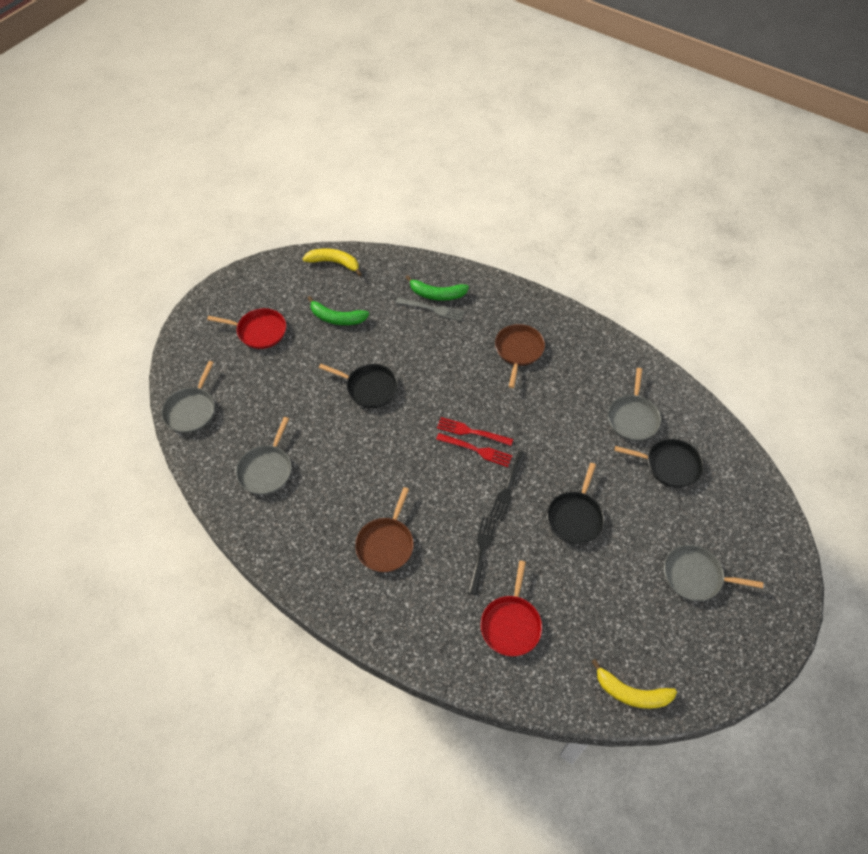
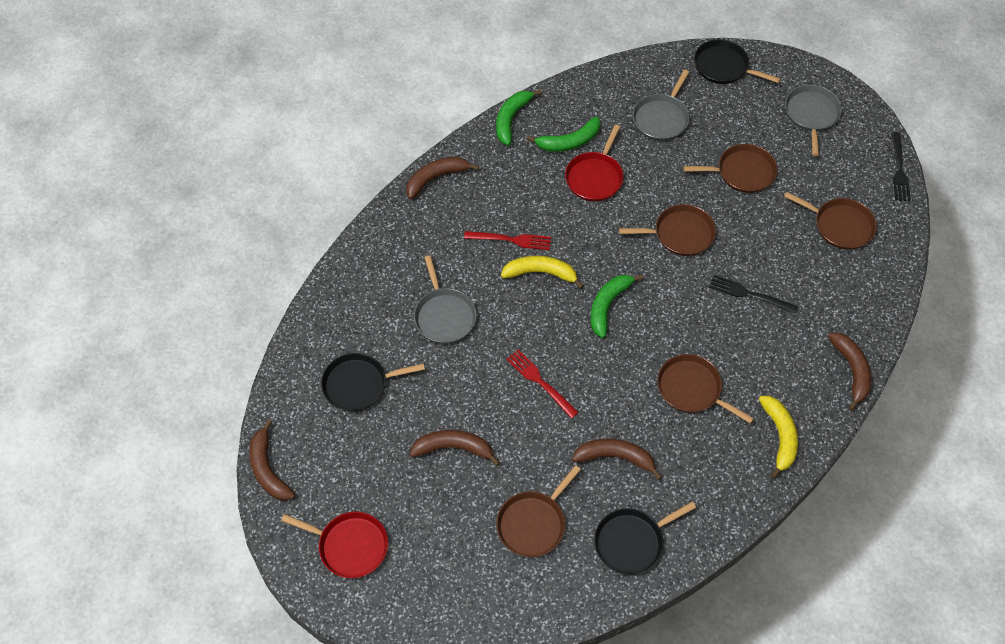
brown banana: none = 0 -> [249,419,295,501] [406,157,479,199] [410,430,500,466] [572,438,662,480] [828,332,871,411] = 5
brown pan: [355,487,414,572] [495,324,545,388] = 2 -> [496,465,581,557] [619,204,716,256] [657,354,754,423] [683,144,778,193] [784,192,877,250] = 5
green banana: [307,296,369,325] [405,275,469,301] = 2 -> [496,89,542,146] [526,117,600,152] [591,274,644,338] = 3
grey fork: [396,298,465,321] = 1 -> none = 0
grey pan: [161,361,215,433] [236,417,292,495] [608,368,661,441] [664,545,763,601] = 4 -> [414,256,477,344] [633,69,689,141] [785,85,842,156] = 3

